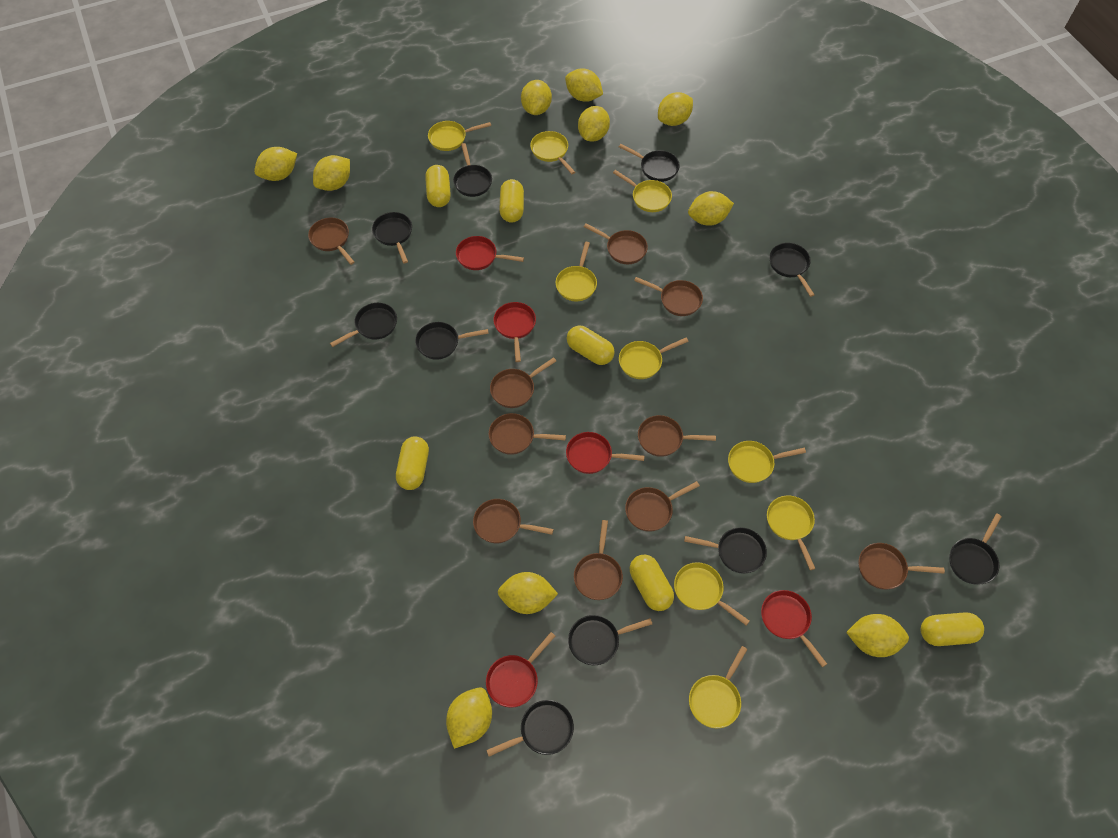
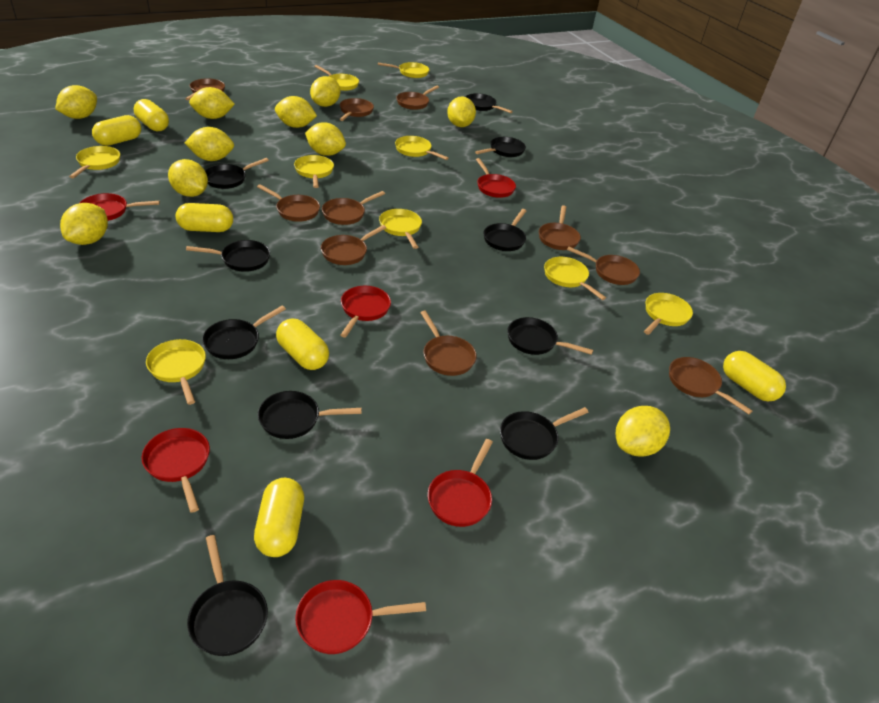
red pan: [456,236,524,270] [486,632,555,708] [493,302,536,362] [566,432,645,474] [761,590,827,667] = 5 -> [80,193,160,221] [141,428,210,513] [295,580,426,654] [341,286,391,338] [428,439,493,527] [476,158,516,198] = 6

